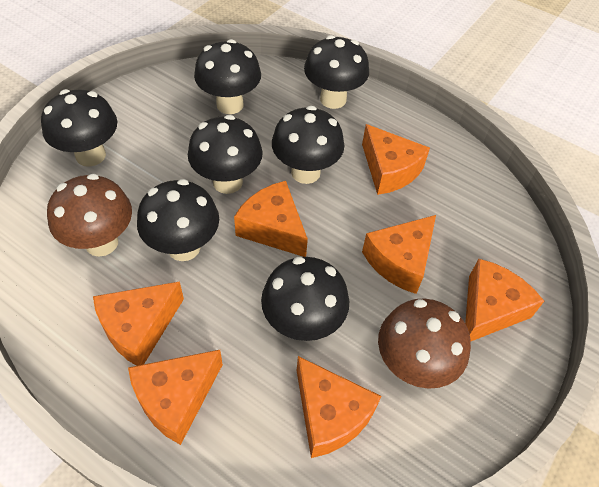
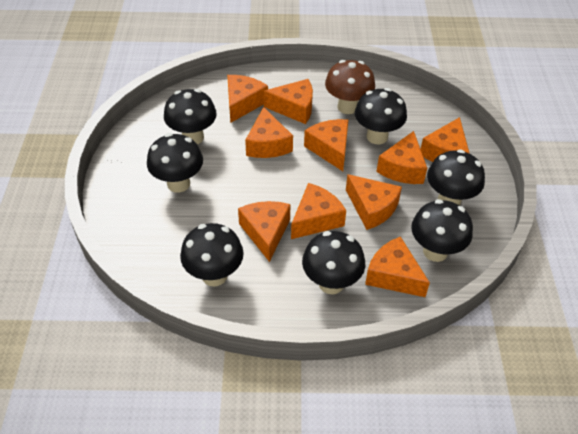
brown mushroom: [47,174,132,257] [378,298,471,389] = 2 -> [325,60,375,114] = 1
orange cheese: [93,281,184,366] [128,350,223,445] [234,181,308,257] [297,356,381,458] [362,124,430,195] [362,215,436,294] [465,259,544,341] = 7 -> [227,75,268,123] [238,201,290,262] [245,107,293,158] [263,79,313,124] [291,183,346,239] [304,119,348,171] [346,174,402,230] [365,236,430,297] [376,131,427,184] [421,117,470,162] = 10

